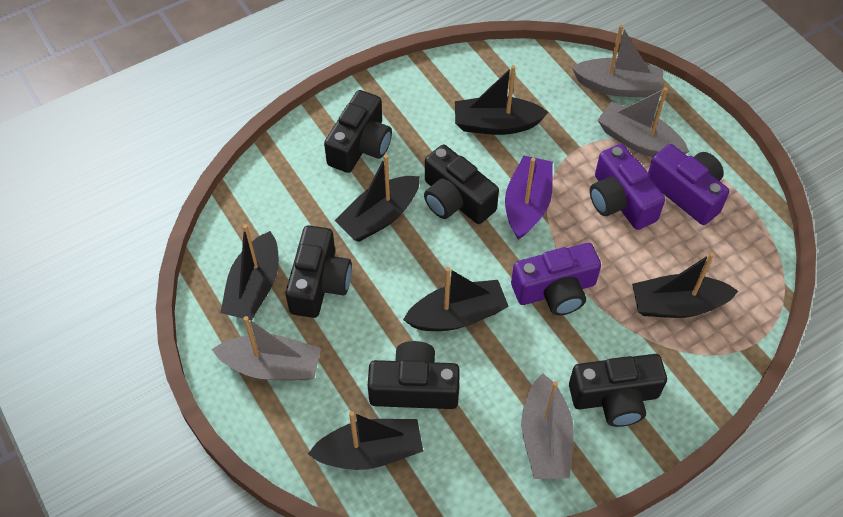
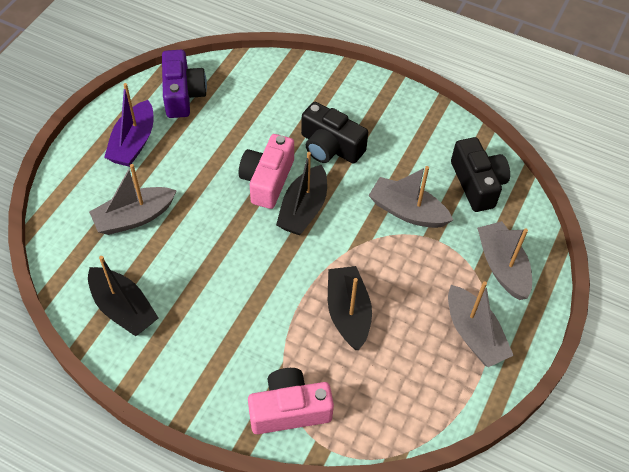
black boat: [220,224,279,320] [308,411,423,470] [335,154,420,242] [403,267,508,331] [455,65,548,135] [632,252,738,318] = 6 -> [88,256,159,336] [276,152,327,235] [328,266,372,350] = 3
black camera: [286,225,352,318] [324,90,392,173] [368,341,460,409] [424,145,499,224] [569,354,667,427] = 5 -> [301,102,368,164] [451,137,510,212] = 2
pink camera: none = 0 -> [239,134,294,209] [248,368,334,434] = 2
purple camera: [511,243,601,316] [590,144,665,230] [648,144,729,225] = 3 -> [162,50,207,118] = 1

